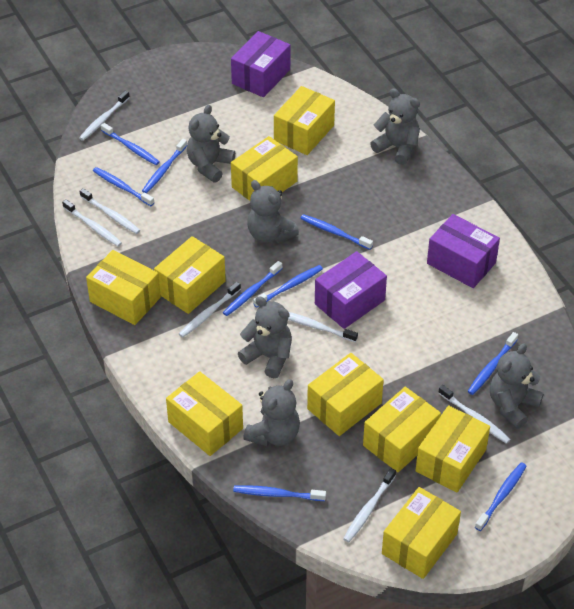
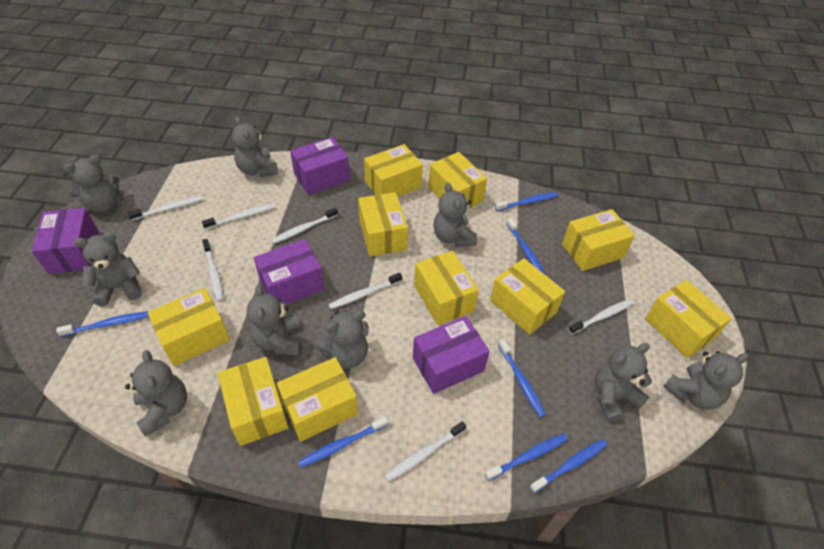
blue toothbrush: [93,167,154,206] [101,123,160,165] [142,139,187,194] [223,261,283,316] [233,485,326,501] [253,265,323,308] [300,214,373,250] [468,332,518,395] [475,462,526,531] = 9 -> [56,311,149,337] [298,416,388,468] [485,433,568,481] [495,192,558,211] [498,339,546,417] [506,218,545,274] [530,439,607,493] = 7
grey teddy bear: [187,105,235,183] [238,296,292,378] [243,379,300,447] [247,180,299,243] [370,88,420,165] [490,343,544,429] = 6 -> [63,155,119,213] [74,232,142,306] [125,350,187,437] [232,117,278,177] [247,285,302,356] [315,310,369,369] [434,183,477,247] [595,343,652,422] [664,351,748,410] = 9
purple box: [231,31,290,97] [315,251,387,329] [427,214,500,288] = 3 -> [32,208,99,274] [254,239,324,304] [290,137,350,195] [413,316,490,394] = 4
yellow box: [86,250,161,325] [154,236,226,314] [166,371,243,456] [231,136,298,201] [274,86,335,155] [307,353,384,436] [363,387,441,472] [382,487,461,579] [415,405,490,493] = 9 -> [148,288,230,366] [218,357,288,446] [277,357,358,442] [358,192,408,256] [364,144,423,197] [414,251,479,325] [428,152,487,209] [490,258,565,335] [562,209,635,271] [645,280,732,358] = 10

